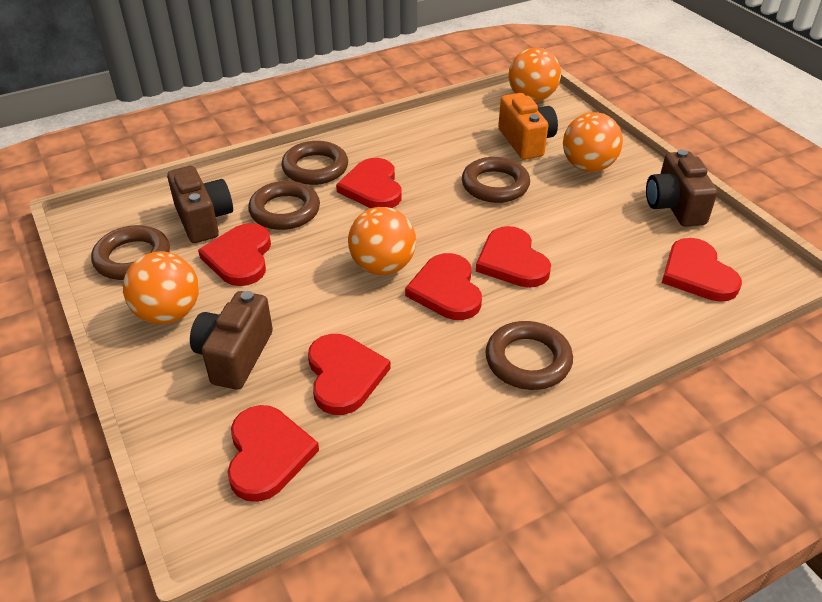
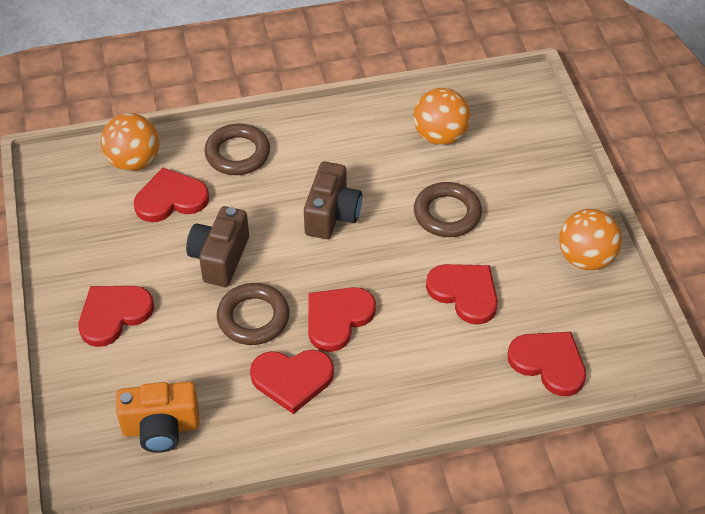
brown camera: [167,166,233,243] [190,291,273,390] [646,149,718,227] = 3 -> [186,206,249,287] [304,162,362,239] = 2
brown ring: [91,225,170,280] [248,181,320,230] [281,141,348,185] [462,157,530,203] [485,321,573,390] = 5 -> [204,124,270,175] [217,283,290,345] [414,182,482,237] = 3
orange ball: [123,251,199,324] [348,207,416,275] [508,48,561,102] [563,112,623,172] = 4 -> [101,113,160,171] [414,88,470,145] [559,209,622,270] = 3
red heart: [198,223,271,286] [227,405,319,502] [308,334,391,415] [336,158,402,208] [405,253,482,320] [476,226,551,288] [662,238,742,302] = 7 -> [79,286,154,347] [134,168,209,222] [250,350,334,414] [308,287,376,352] [426,264,498,325] [508,332,586,396] = 6

